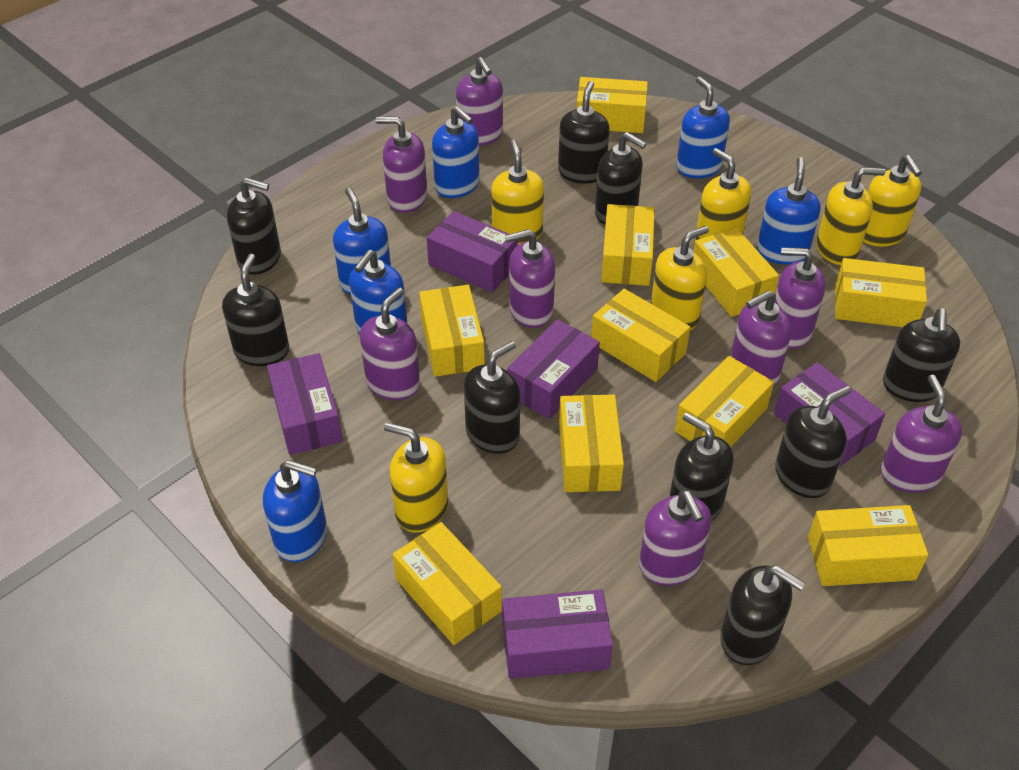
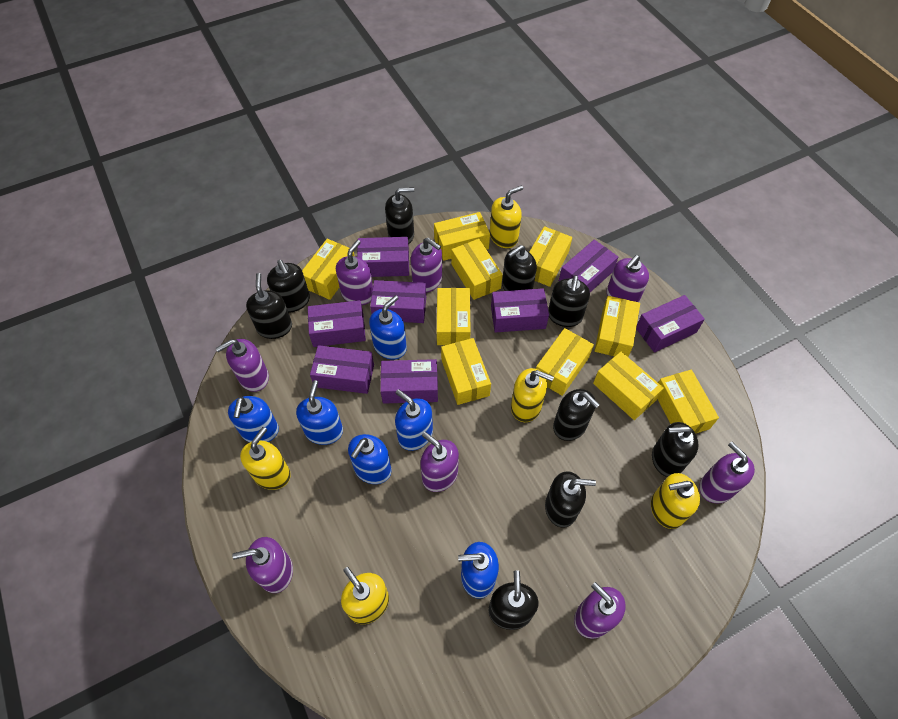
purple box: [267,353,343,455] [427,211,518,293] [502,589,613,679] [507,319,600,419] [774,362,885,467] = 5 -> [308,300,366,347] [310,345,374,394] [357,237,409,277] [370,280,426,323] [380,359,438,404] [491,288,549,333] [558,240,618,292] [636,295,705,353] = 8
yellow soap dispenser: [384,423,448,532] [491,140,544,245] [651,226,709,330] [695,148,751,241] [816,167,885,265] [863,155,922,247] = 6 -> [240,427,291,490] [341,567,389,624] [490,185,523,248] [511,368,554,422] [651,473,700,529] = 5

